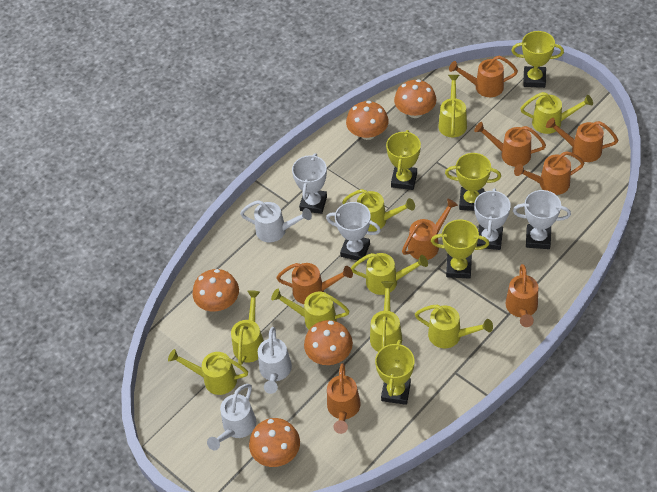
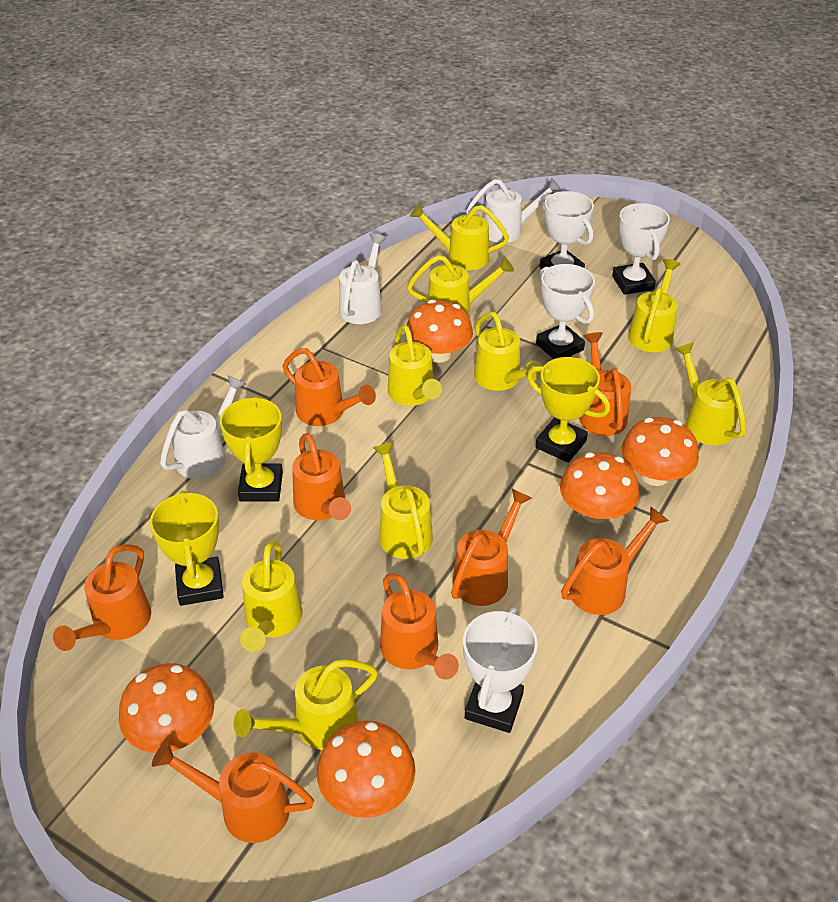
yellow trophy: [375,340,415,405] [386,130,421,190] [431,220,489,279] [445,153,501,211] [511,31,564,88] = 5 -> [150,490,224,606] [220,396,283,501] [527,357,610,463] = 3

